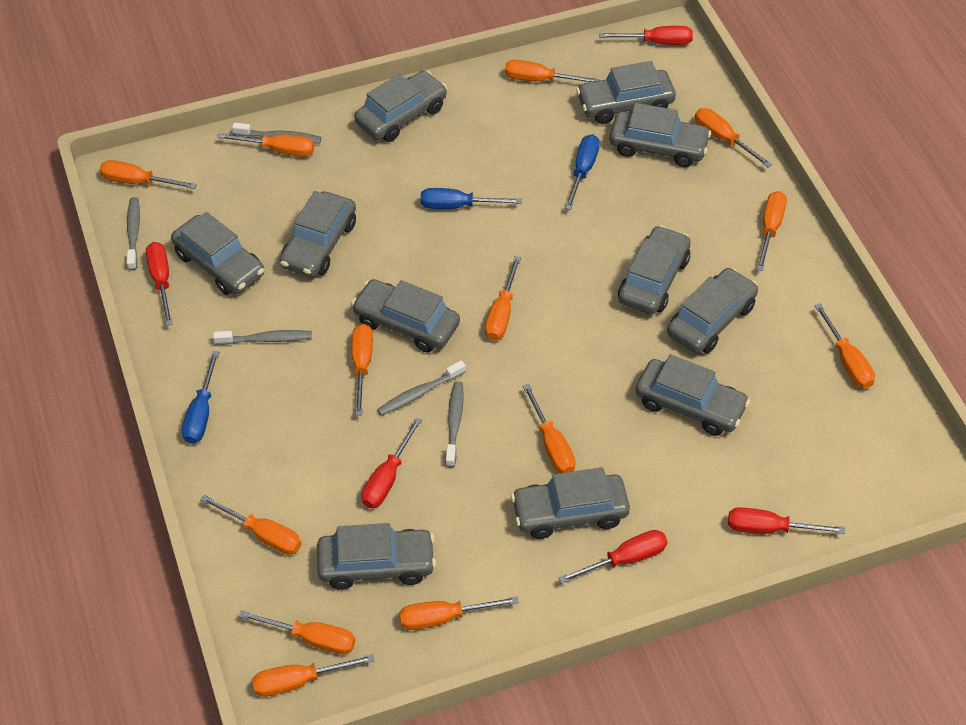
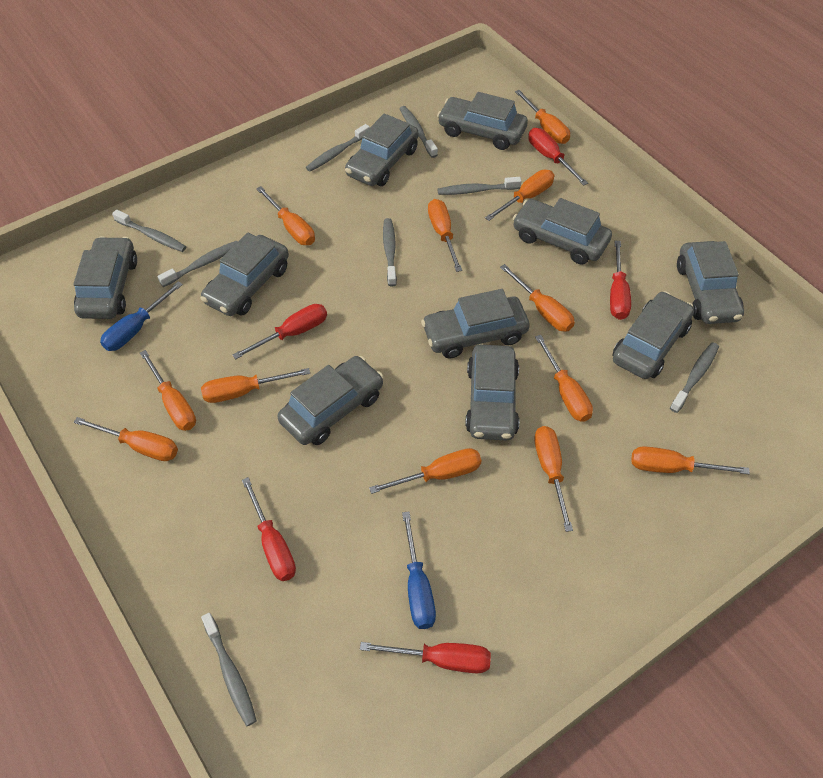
blue screwdriver: [182,351,219,444] [420,188,521,209] [565,134,600,210] = 3 -> [100,281,183,351] [402,511,436,629] = 2
grey car: [171,212,265,295] [280,191,356,277] [317,523,436,590] [352,279,460,352] [354,71,447,142] [511,467,630,539] [576,61,676,124] [610,103,711,167] [618,225,691,314] [635,354,750,436] [667,268,758,354] = 11 -> [74,236,137,319] [200,233,289,316] [277,356,384,445] [345,114,419,186] [421,289,530,359] [437,92,528,150] [465,345,519,441] [513,198,612,265] [612,291,694,379] [677,241,744,324] = 10
grey toothbrush: [127,197,140,271] [213,330,312,345] [232,123,321,143] [377,360,466,416] [445,381,464,468] = 5 -> [112,209,186,252] [157,241,238,287] [201,613,257,726] [306,124,370,172] [383,218,397,286] [400,106,438,158] [437,177,522,195] [670,342,719,413] = 8
orange screwdriver: [100,160,197,189] [200,495,302,555] [217,133,314,157] [239,610,355,654] [252,654,375,697] [352,324,373,416] [399,596,519,630] [485,256,521,340] [505,60,600,82] [523,384,576,473] [695,108,772,168] [757,191,787,271] [814,304,875,388] = 13 -> [74,417,178,461] [140,350,196,431] [201,368,310,403] [256,186,315,245] [369,448,482,494] [428,199,462,272] [485,170,554,221] [500,264,575,332] [515,90,570,144] [534,426,573,532] [535,335,593,422] [631,446,750,474] = 12

